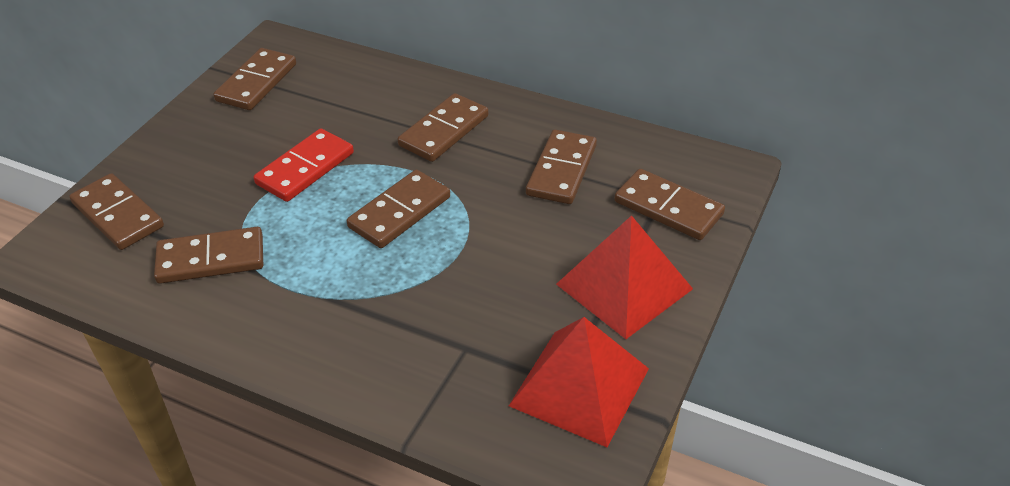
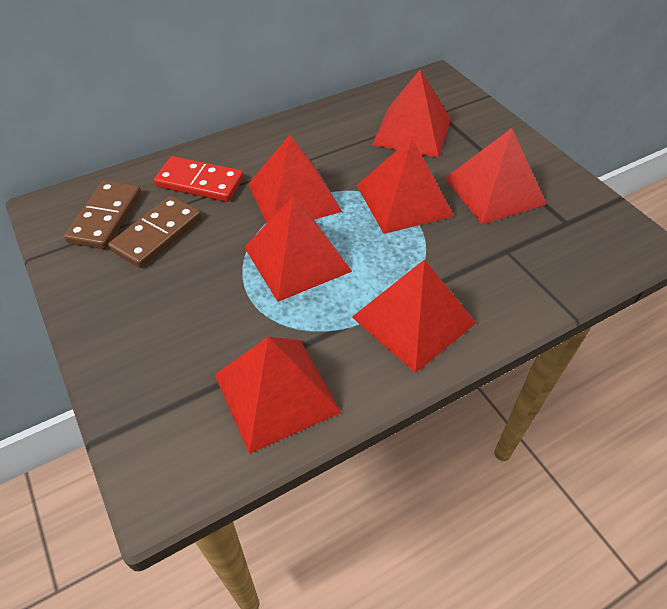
brown domino: [70,173,164,250] [154,227,263,284] [214,48,296,110] [347,170,450,248] [398,93,488,162] [526,130,597,204] [615,169,725,240] = 7 -> [64,181,141,249] [108,196,201,268] = 2
red pyramid: [509,317,649,447] [556,215,693,339] = 2 -> [215,337,341,454] [244,197,352,302] [248,135,342,223] [352,259,476,373] [357,138,454,234] [372,70,451,158] [445,128,547,224] = 7

